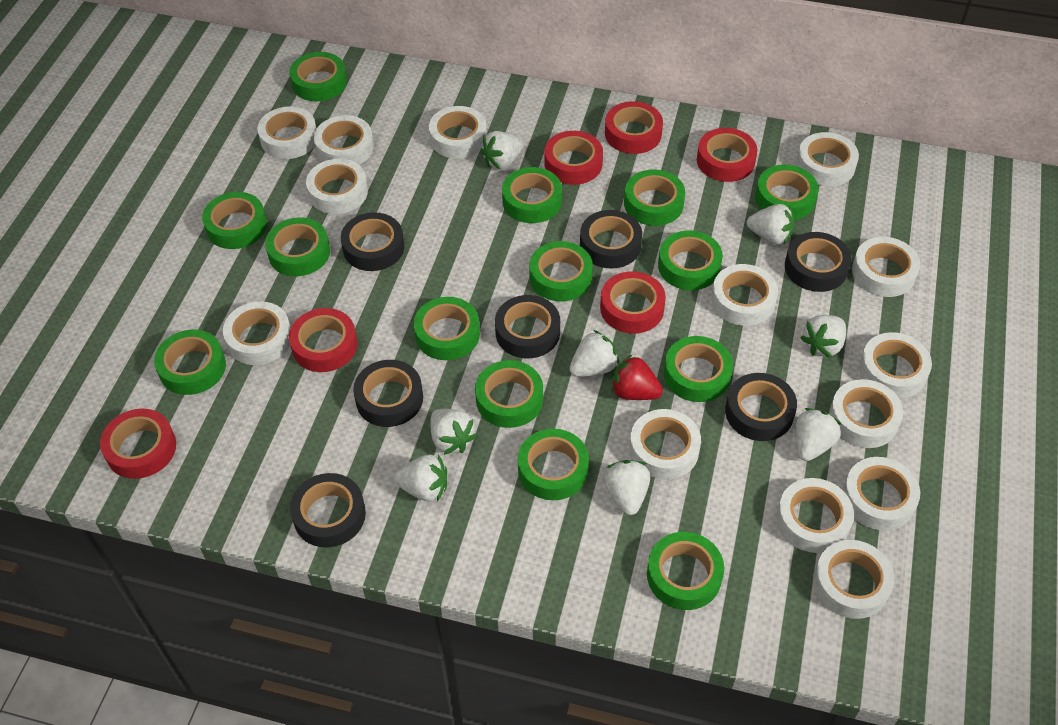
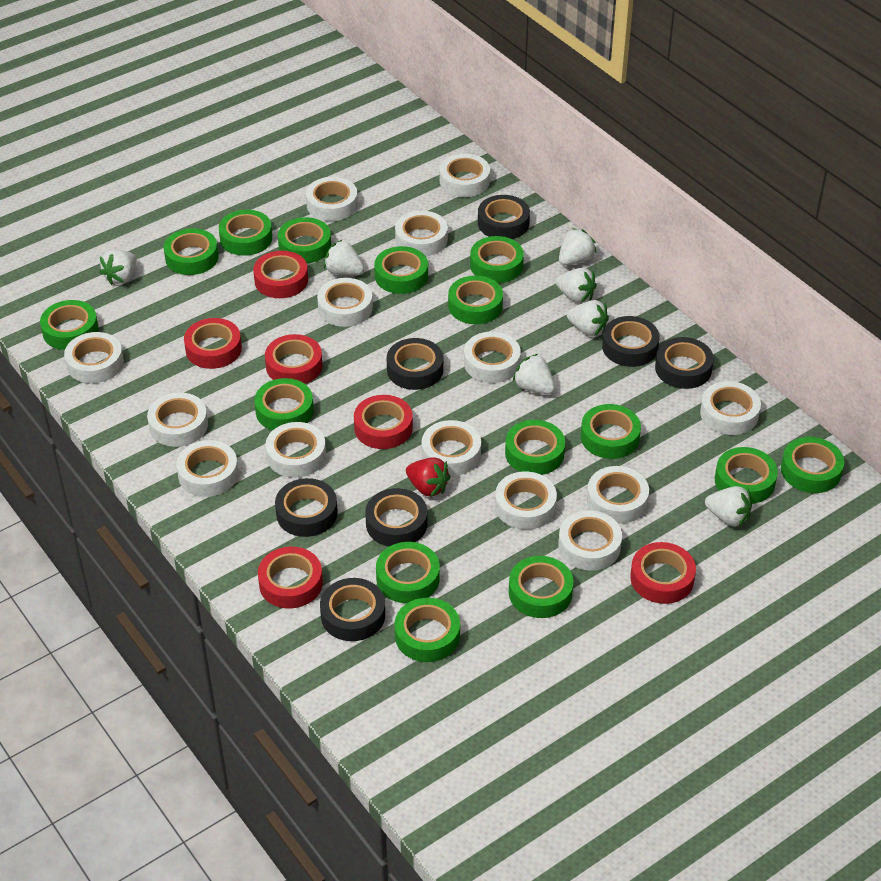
green tape: [154,330,226,395] [202,192,267,249] [265,217,330,276] [289,52,347,101] [414,297,480,360] [475,360,543,428] [502,167,562,223] [518,429,589,500] [529,241,593,302] [624,169,685,226] [647,532,724,610] [658,231,723,290] [664,336,733,402] [755,165,819,220] = 14 -> [40,300,99,350] [164,228,218,275] [219,210,272,256] [254,378,314,430] [278,217,331,263] [374,246,428,294] [376,542,440,603] [395,598,460,662] [448,276,503,324] [470,236,524,283] [505,420,565,475] [509,556,573,618] [581,404,641,459] [715,447,778,504] [781,437,844,493] = 15
white strawberry: [394,455,447,501] [430,409,477,455] [480,131,523,169] [569,330,619,377] [603,460,650,515] [747,204,794,244] [795,408,842,461] [800,315,846,358] = 8 -> [100,250,137,285] [324,240,364,275] [513,354,555,394] [556,268,597,303] [559,228,596,265] [567,300,609,336] [705,486,752,527] = 7

